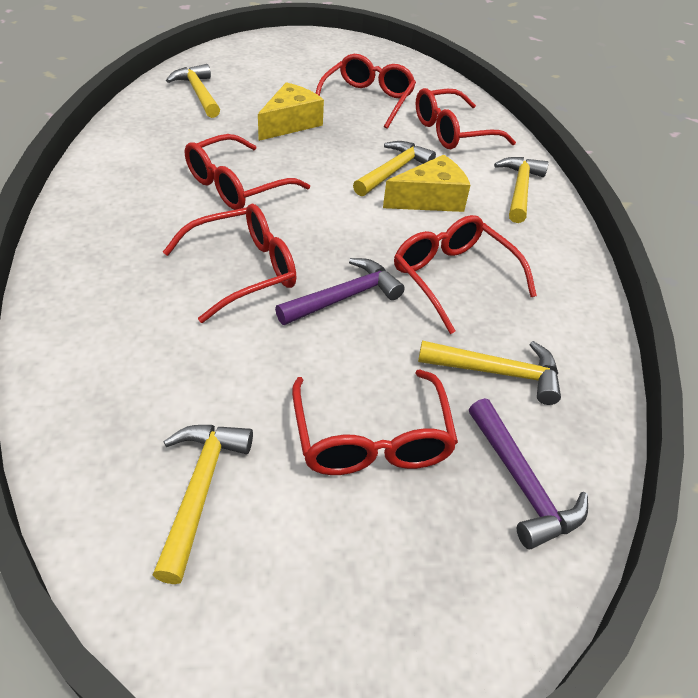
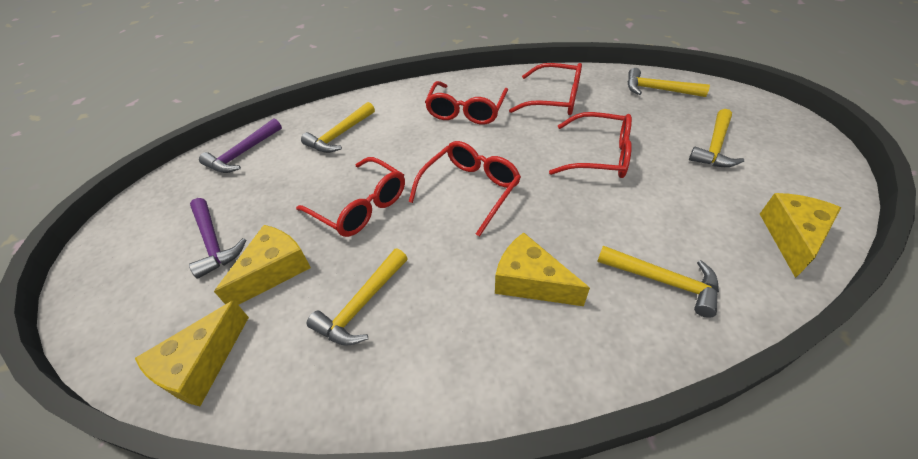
red glasses: [163,204,297,323] [185,134,310,210] [292,369,458,475] [316,54,416,129] [394,215,537,334] [416,88,516,149] = 6 -> [296,157,405,237] [409,141,521,237] [425,81,508,125] [509,63,582,115] [549,112,632,178] = 5
yellow cheese: [258,82,324,141] [383,155,471,212] = 2 -> [135,300,249,406] [214,225,311,305] [495,233,590,306] [760,193,841,278] = 4

